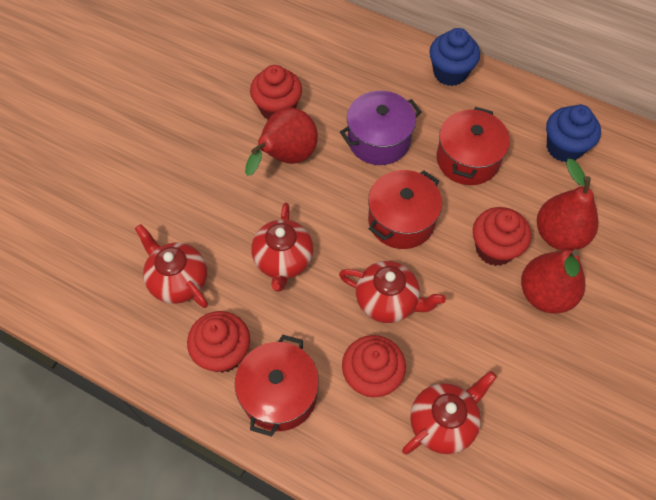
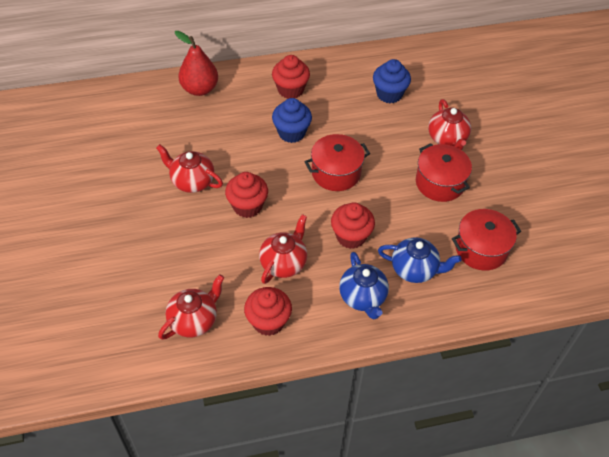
blue teapot: none = 0 -> [339,252,389,319] [378,237,462,283] = 2
purple pot: [340,91,421,165] = 1 -> none = 0
red pear: [245,108,318,176] [521,249,585,314] [537,159,598,251] = 3 -> [175,31,218,96] = 1

